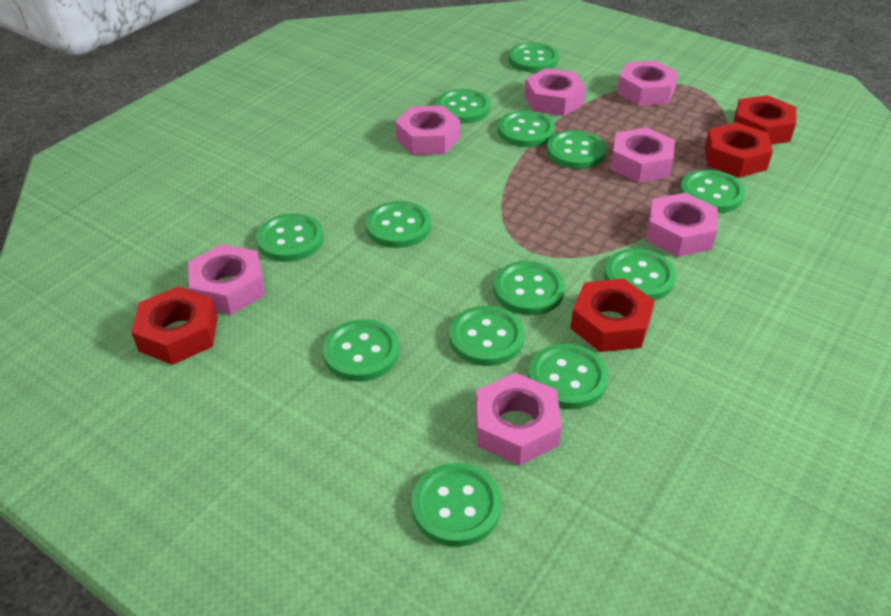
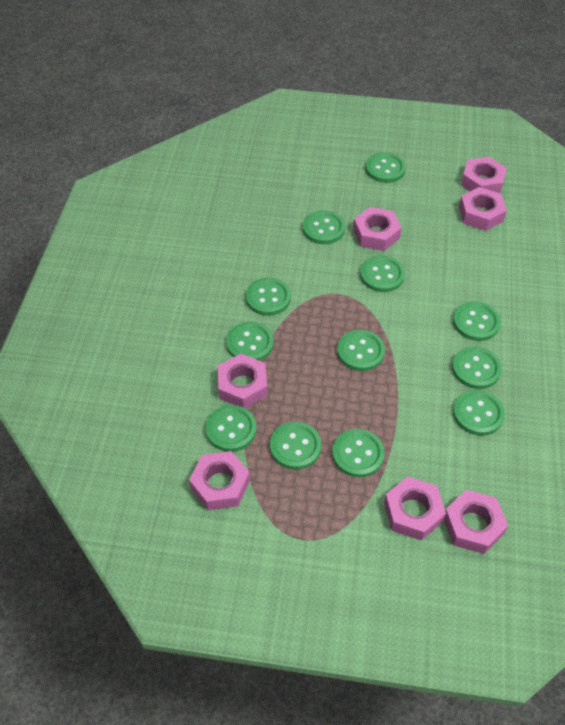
green button: [256,213,324,262] [323,319,400,382] [366,201,431,248] [411,463,502,547] [436,89,491,124] [449,306,525,366] [494,261,565,315] [498,111,555,147] [508,43,559,73] [528,344,608,409] [547,130,606,169] [604,249,676,300] [680,170,745,213] = 13 -> [205,405,257,452] [226,322,274,361] [246,277,291,316] [270,421,321,470] [303,210,345,244] [332,429,385,477] [337,330,385,371] [360,255,405,292] [366,152,406,183] [452,346,502,389] [453,301,501,341] [453,390,505,436] = 12
red nut: [131,286,218,365] [570,279,655,352] [705,122,773,178] [734,95,796,145] = 4 -> none = 0

